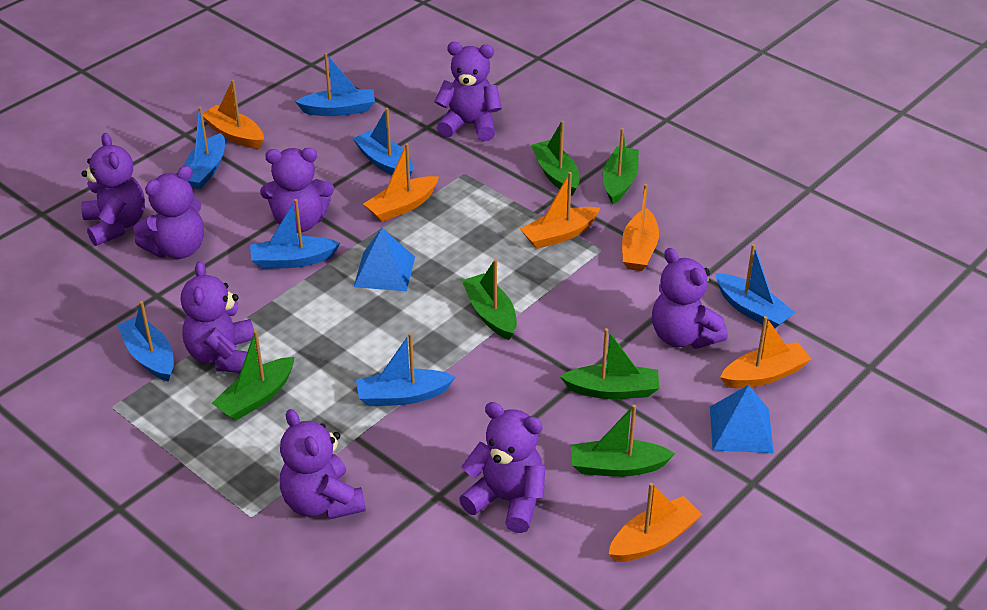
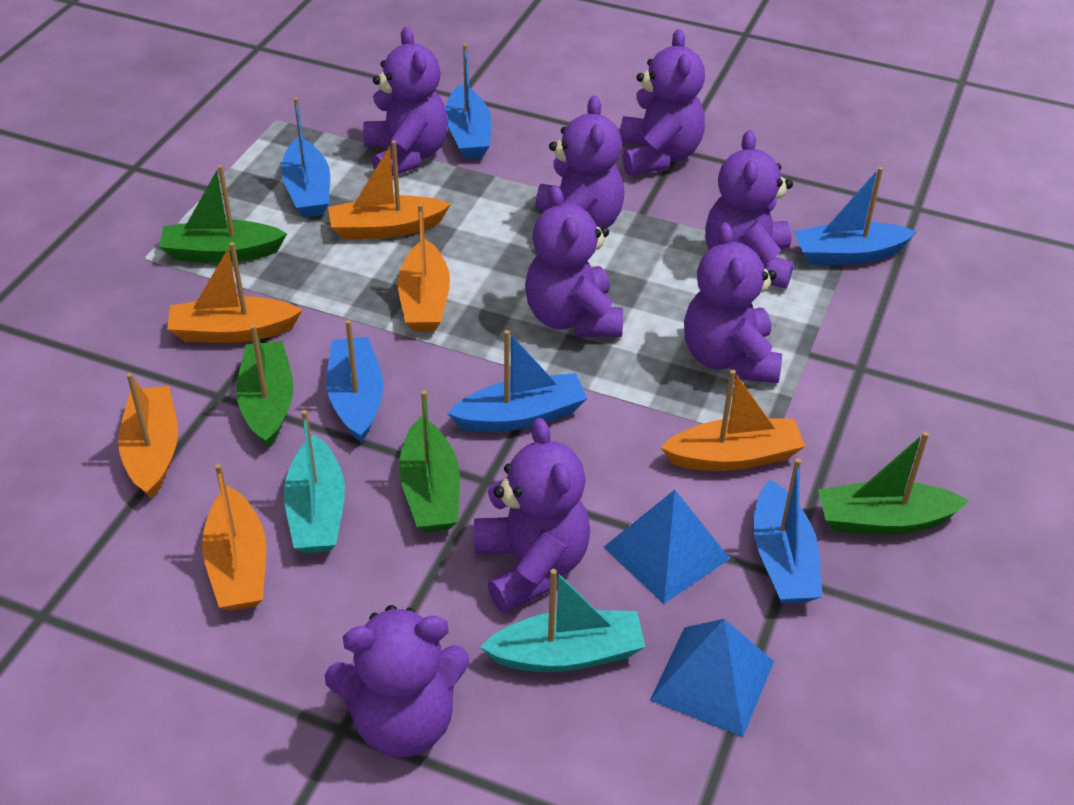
blue boat: [117,301,174,382] [184,106,225,189] [250,199,340,269] [295,53,375,116] [353,108,413,175] [356,333,455,406] [715,244,795,328] = 7 -> [281,97,330,217] [326,320,383,443] [445,44,491,159] [447,330,588,432] [753,458,822,604] [794,167,917,265] = 6
green boat: [212,330,294,421] [462,259,517,340] [531,121,580,196] [560,328,659,399] [571,405,675,477] [603,128,639,204] = 6 -> [159,165,287,263] [236,325,294,448] [399,390,460,532] [818,432,969,534] = 4
turquoise boat: none = 0 -> [284,410,345,553] [480,569,646,672] = 2

